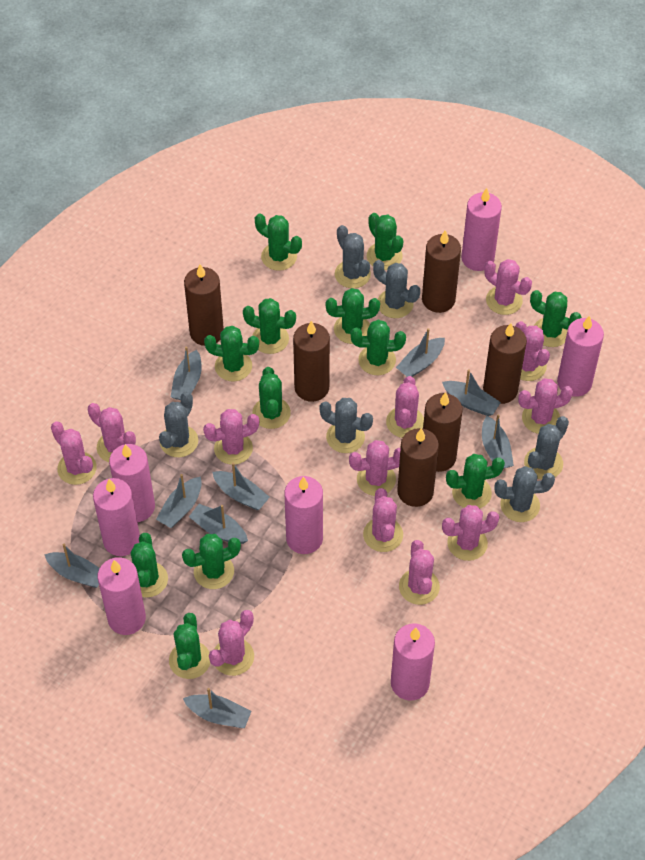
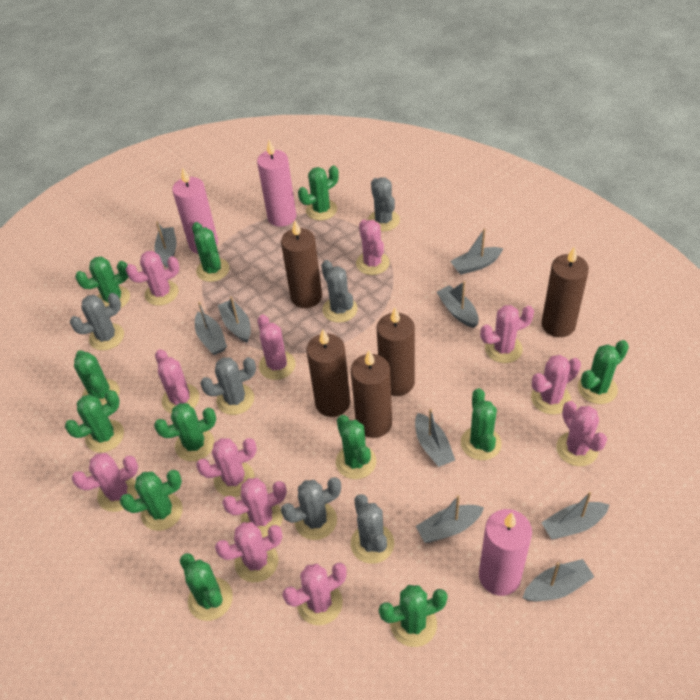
brown candle: [184,264,224,346] [293,321,330,402] [397,428,439,507] [422,230,461,313] [423,392,463,472] [483,323,527,404] = 6 -> [281,220,322,308] [306,329,351,417] [351,350,392,438] [377,308,415,396] [541,246,589,337] = 5
pink candle: [93,478,140,556] [97,557,146,635] [109,444,155,522] [284,476,323,554] [391,623,435,701] [461,188,502,271] [557,315,604,397] = 7 -> [172,167,218,254] [257,140,296,227] [479,509,532,596] = 3

